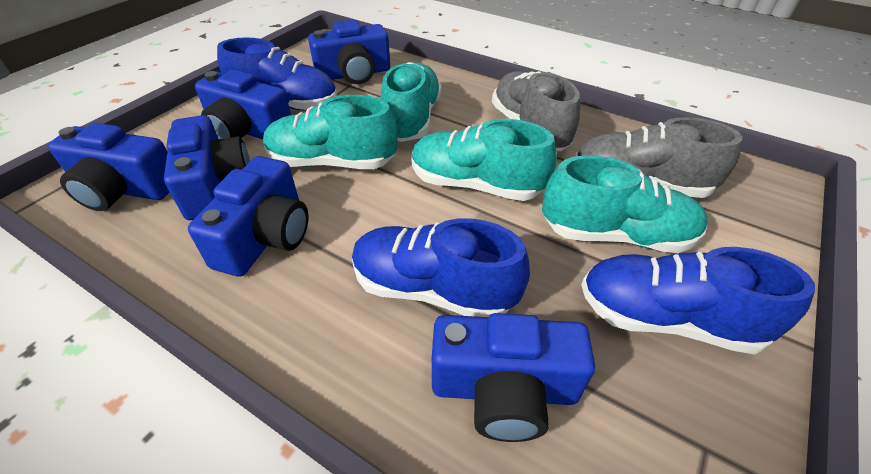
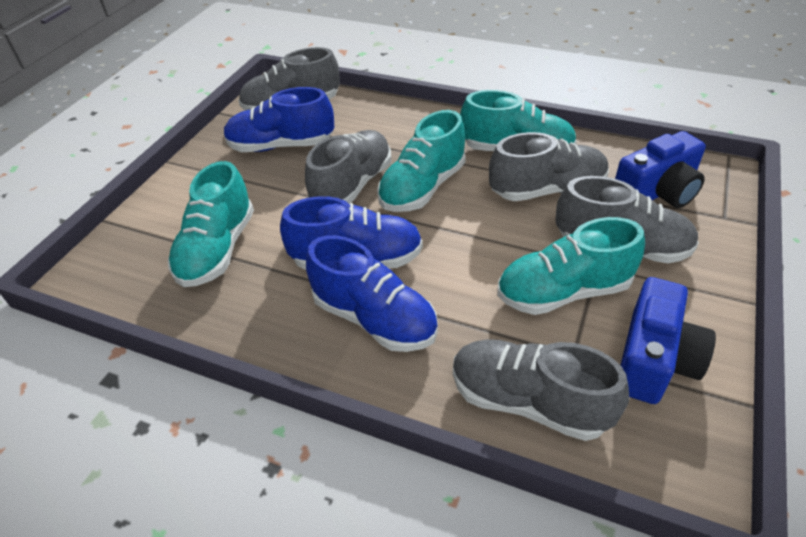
blue camera: [48,123,169,211] [164,115,250,220] [188,156,308,277] [195,69,291,139] [308,20,390,84] [432,313,595,442] = 6 -> [615,131,706,208] [621,277,716,404] = 2
grey shoe: [492,71,580,151] [575,117,742,198] = 2 -> [238,47,340,111] [305,130,391,204] [453,339,629,441] [489,132,609,201] [555,176,699,263] = 5

